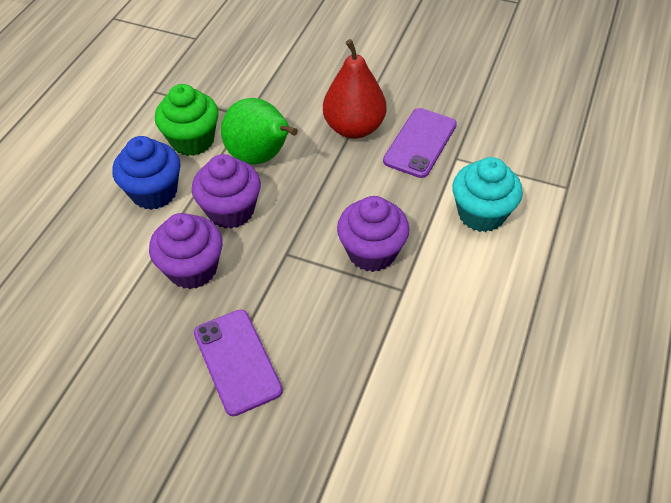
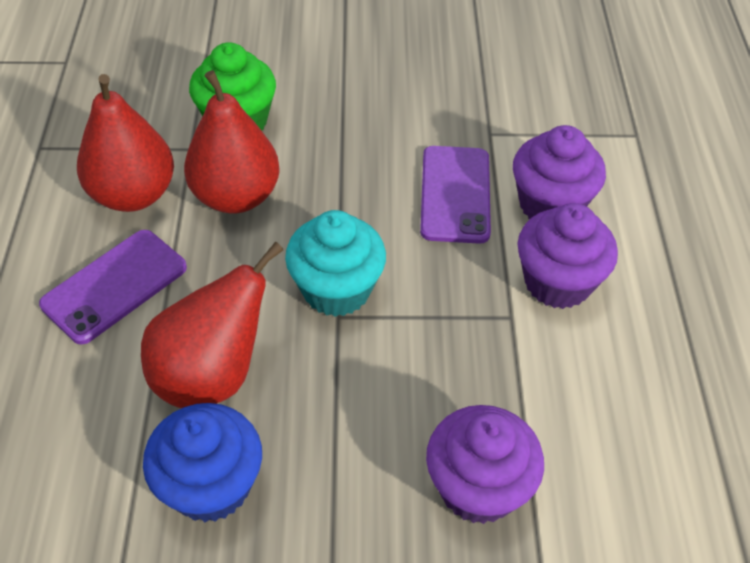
green pear: [221,98,298,165] = 1 -> none = 0
red pear: [323,39,387,139] = 1 -> [77,74,174,212] [141,242,283,409] [184,70,280,214] = 3

